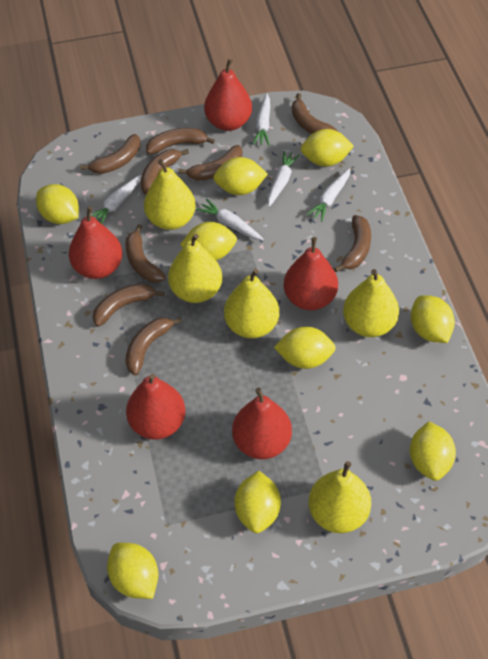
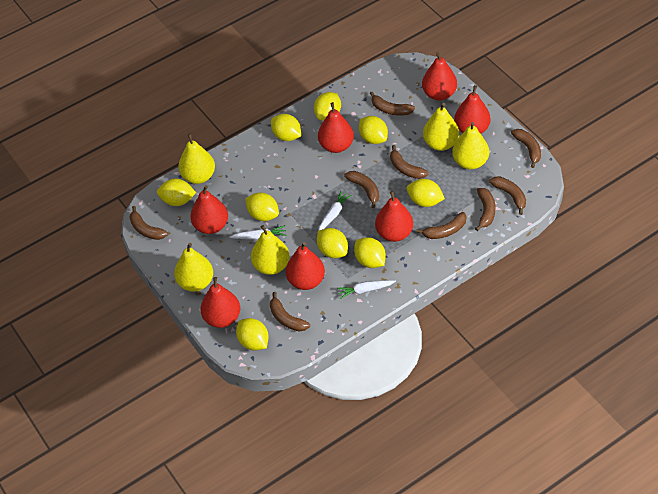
red pear: [69,206,123,279] [126,373,185,440] [204,59,252,131] [232,388,292,459] [283,237,338,310] = 5 -> [190,185,228,234] [201,277,240,328] [286,242,325,290] [318,102,354,153] [375,191,413,242] [422,52,457,101] [454,85,491,134] = 7
white carrot: [91,175,142,224] [196,199,264,240] [253,93,270,146] [268,151,300,207] [306,168,350,222] = 5 -> [230,225,287,240] [318,191,352,231] [337,280,396,299] = 3

